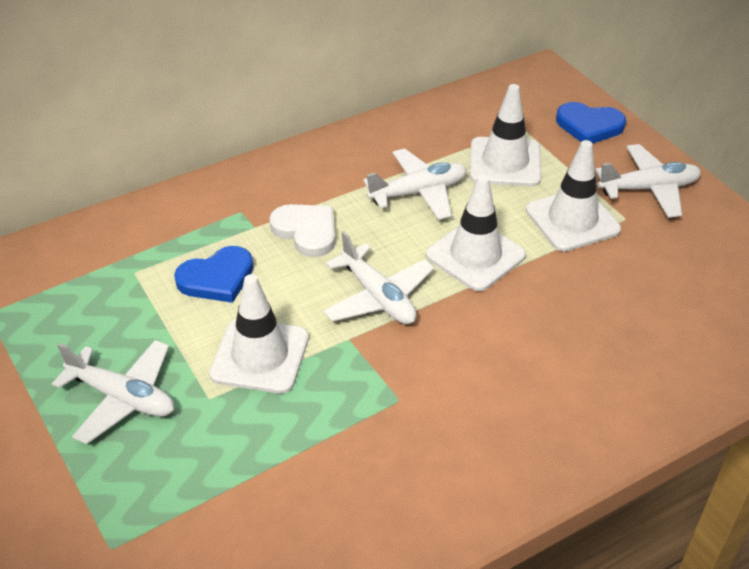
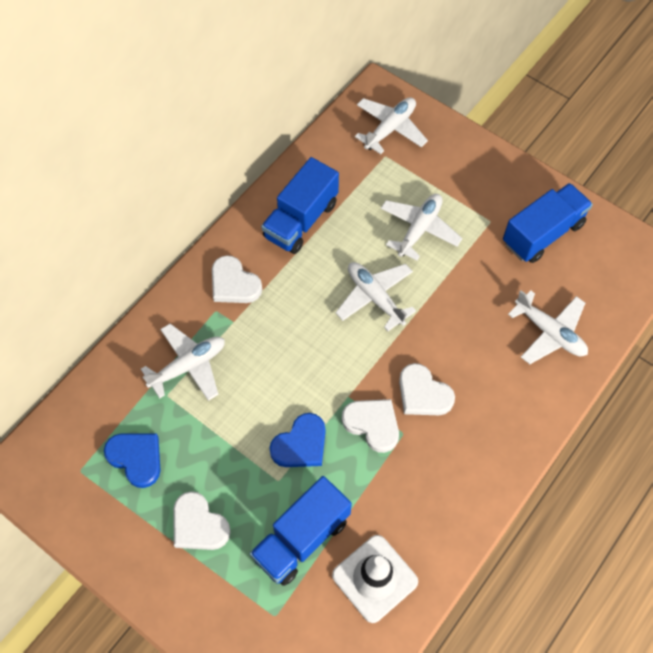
blue truck: none = 0 -> [250,476,352,586] [261,157,339,254] [503,183,593,263] = 3
white heart: [269,204,335,257] = 1 -> [173,491,231,550] [212,255,262,303] [342,399,399,453] [399,363,455,415] = 4
white plane: [52,340,174,444] [323,231,434,324] [363,148,467,220] [595,144,701,218] = 4 -> [141,324,225,401] [336,262,416,331] [355,97,428,154] [381,194,462,261] [508,290,588,364] = 5
white traffic cone: [209,274,309,394] [426,175,526,291] [470,84,541,187] [526,140,621,252] = 4 -> [332,535,418,623] = 1

